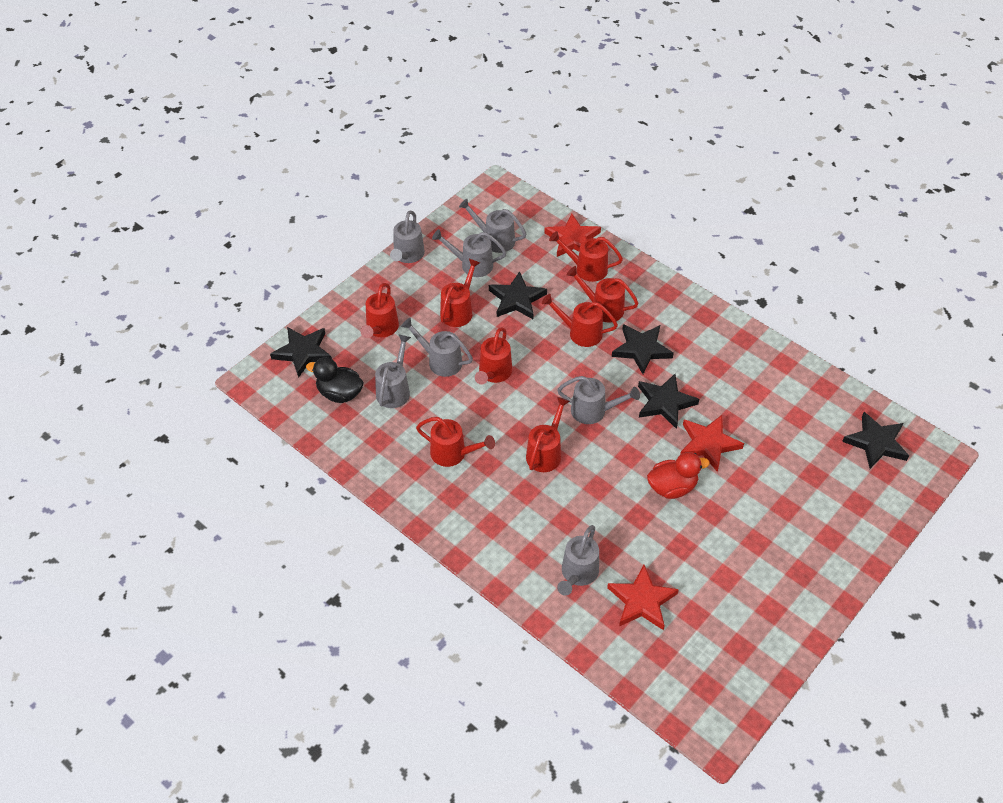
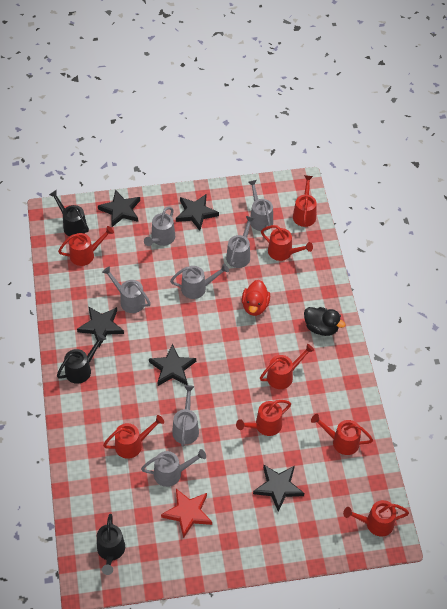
black watering can: none = 0 -> [49,190,89,237] [57,333,106,384] [97,514,125,575] = 3
red star: [544,214,601,257] [607,565,679,630] [680,415,744,472] = 3 -> [161,489,212,538] = 1

